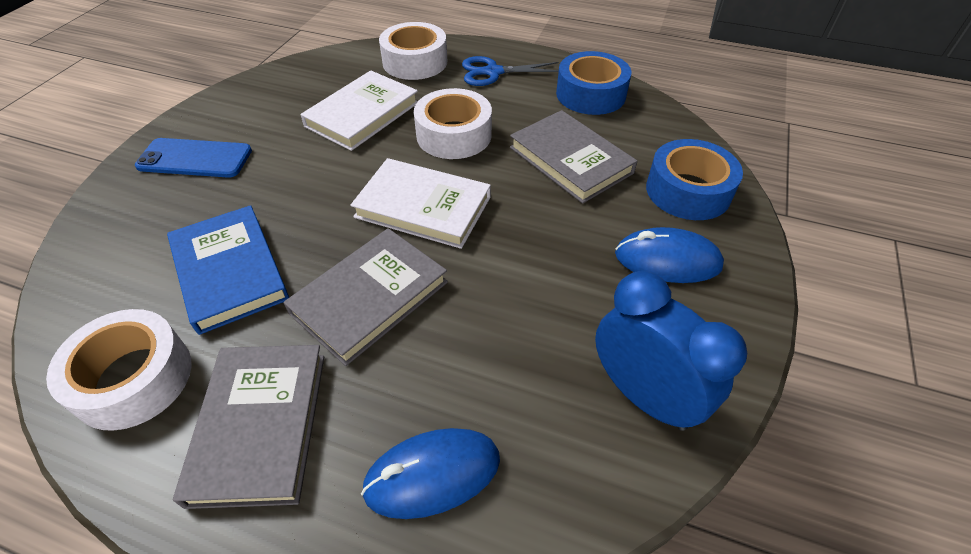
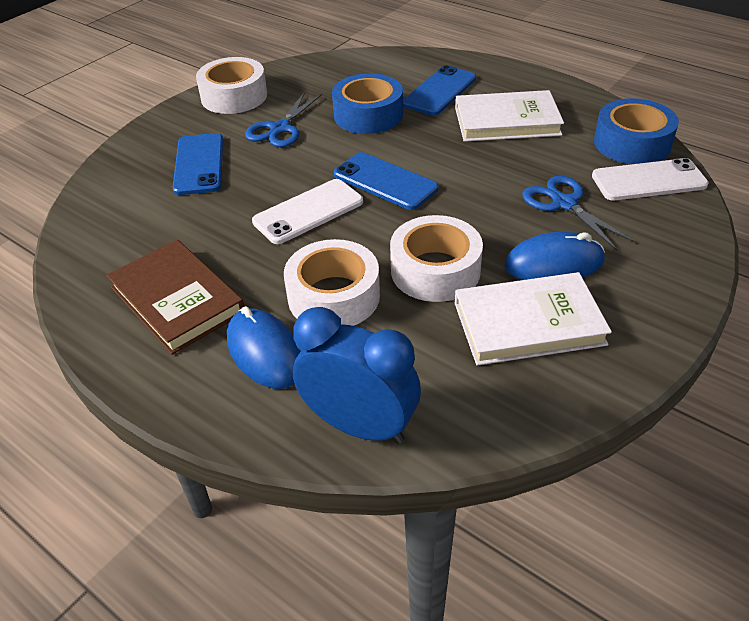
blue book: [167,205,289,335] = 1 -> none = 0
blue phone: [135,138,252,178] = 1 -> [173,133,223,195] [334,152,438,210] [403,65,476,116] = 3
blue scissors: [462,56,559,86] = 1 -> [245,92,322,147] [522,176,636,250] = 2
brown book: none = 0 -> [106,240,244,355] = 1
grey book: [173,345,324,509] [283,228,448,366] [510,110,637,204] = 3 -> none = 0
white phone: none = 0 -> [252,179,363,244] [592,158,709,200] = 2

